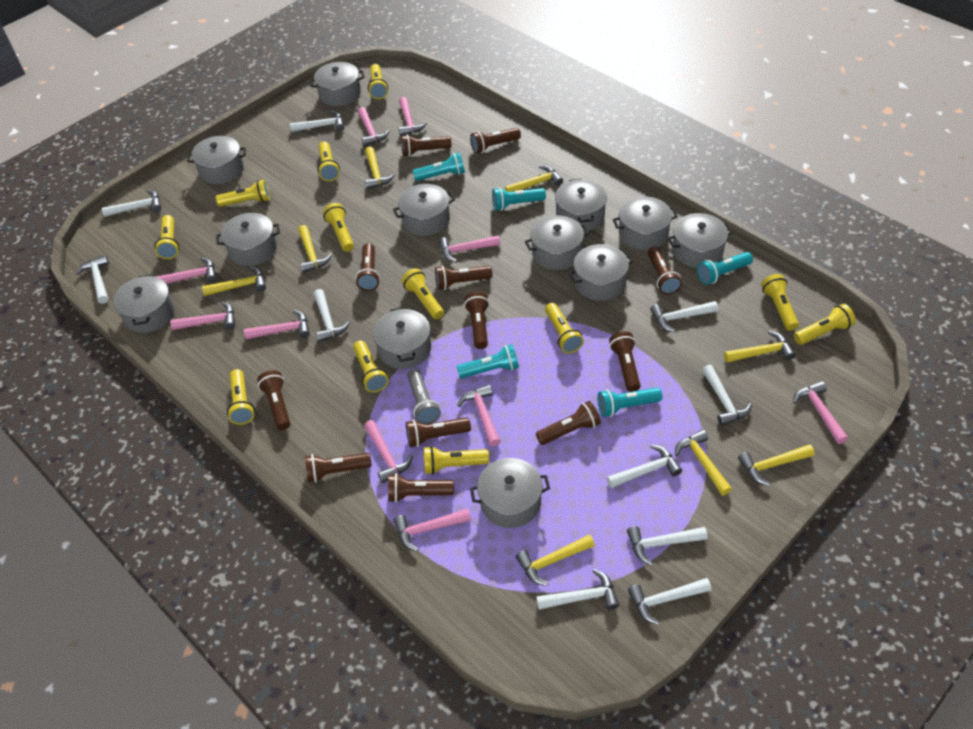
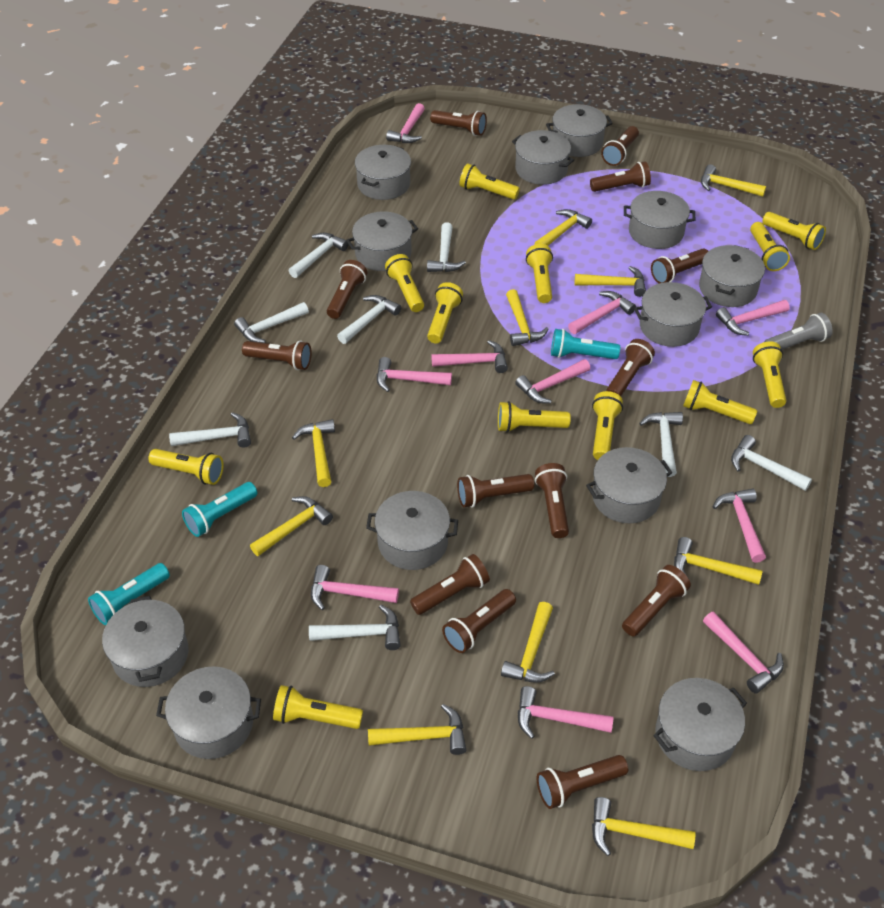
brown flashlight: [257,370,290,430] [305,453,372,482] [355,243,380,291] [388,473,454,502] [401,134,452,157] [406,417,471,447] [435,265,492,290] [464,292,489,349] [470,128,521,154] [536,401,601,445] [609,331,640,392] [648,246,682,295] = 12 -> [242,341,312,370] [327,260,367,319] [410,554,490,615] [430,110,487,136] [442,589,516,653] [457,474,534,508] [535,463,569,538] [537,755,628,809] [590,161,651,192] [601,126,639,166] [606,339,655,396] [622,565,691,637] [651,248,708,284] = 13
turquoise flashlight: [413,152,465,181] [457,344,519,378] [492,187,546,211] [597,387,662,417] [697,252,753,285] = 5 -> [88,563,170,625] [182,482,257,537] [551,329,620,359] = 3
white hammer: [76,255,109,304] [102,190,161,217] [290,110,344,132] [314,289,350,342] [536,569,619,610] [607,445,682,488] [627,526,708,565] [628,578,711,625] [650,301,718,333] [702,365,752,426] = 10 -> [169,412,251,448] [234,302,309,343] [289,233,349,278] [309,605,401,650] [337,295,401,344] [427,223,466,272] [639,412,683,477] [731,435,812,491] = 8
yellow hammer: [202,266,266,296] [298,225,332,273] [365,147,395,189] [505,165,563,192] [516,535,595,586] [675,430,732,495] [724,331,795,363] [738,444,815,486] = 8 -> [250,496,333,556] [292,419,335,487] [368,704,466,755] [501,602,555,683] [506,289,549,346] [534,209,592,246] [575,266,646,297] [592,797,696,856] [674,537,763,585] [701,164,766,197] = 10

